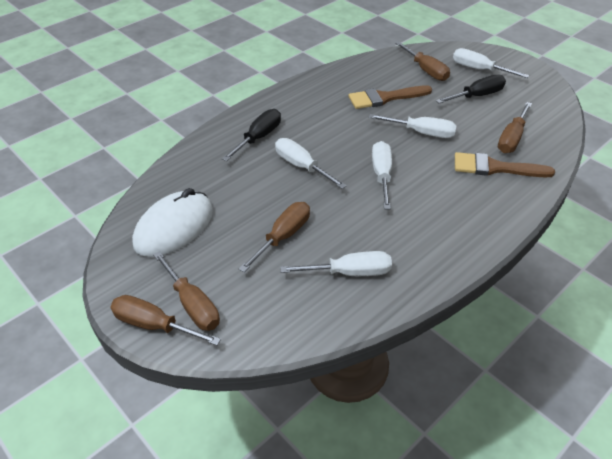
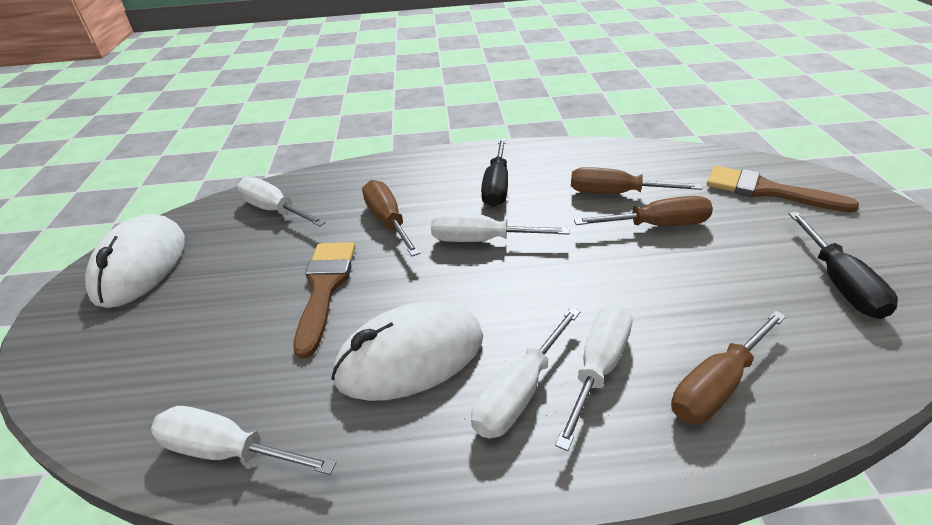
brown screwdriver: [110,295,221,346] [153,251,220,331] [239,202,310,272] [395,42,450,81] [498,102,532,153] = 5 -> [362,180,420,256] [571,167,702,194] [574,196,713,226] [671,311,786,424] = 4
white mouse: [132,188,213,257] = 1 -> [85,214,185,308] [331,301,483,401] = 2

